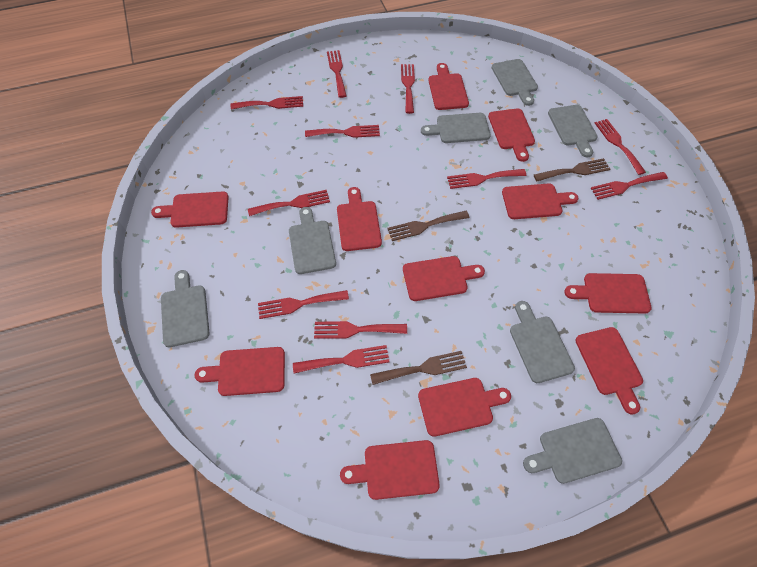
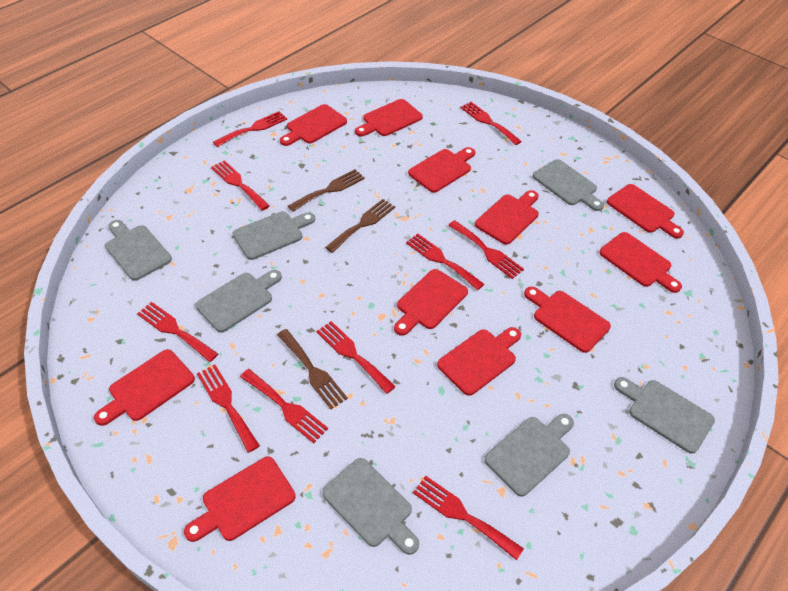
red fork: [231,96,303,110] [248,190,330,216] [258,290,349,319] [293,345,390,373] [305,125,380,138] [314,321,407,339] [327,50,347,98] [401,64,415,114] [447,169,526,189] [591,172,668,200] [595,119,646,175] = 11 -> [137,302,218,362] [197,364,260,453] [211,160,270,211] [213,111,287,147] [240,369,328,443] [316,321,396,394] [406,234,484,290] [413,476,524,560] [448,220,524,279] [460,102,522,145] = 10

